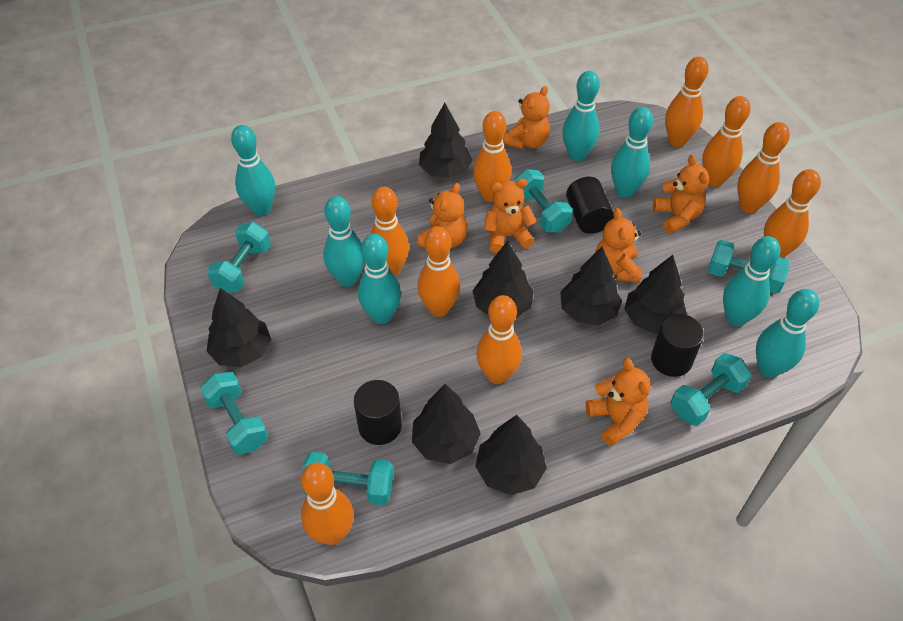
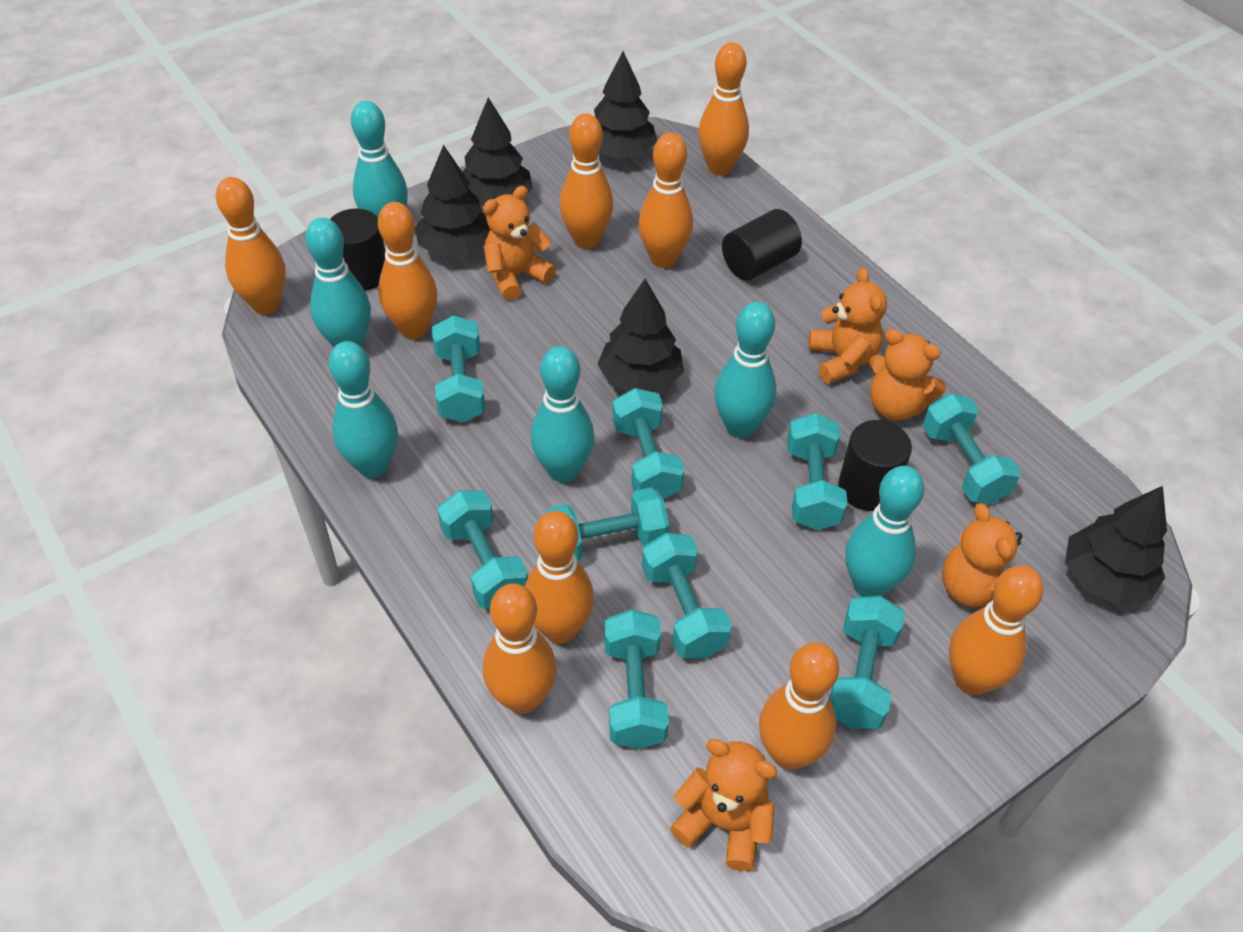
black tree: [206,288,271,367] [412,384,481,464] [419,103,473,178] [473,241,534,318] [475,415,547,495] [560,247,622,325] [624,255,687,334] = 7 -> [415,145,491,257] [463,97,533,206] [594,51,657,159] [598,279,684,392] [1065,486,1167,605] = 5
orange teddy bear: [417,183,467,248] [484,179,537,253] [503,86,550,149] [586,358,650,446] [595,208,642,283] [653,155,709,233] = 6 -> [483,186,556,301] [670,739,777,871] [808,268,887,384] [869,329,946,421] [942,503,1022,609] = 5
turquoise bowling pin: [231,125,275,216] [323,196,365,287] [358,234,401,324] [562,71,600,161] [611,107,653,198] [723,236,780,326] [756,289,819,378] = 7 -> [306,218,371,347] [329,341,398,478] [351,101,408,217] [530,346,595,483] [714,302,777,438] [845,466,924,597] = 6
turquoise dumbbell: [200,372,268,455] [207,222,271,293] [300,452,393,505] [514,169,573,233] [670,353,752,426] [708,240,790,294] = 6 -> [432,315,486,423] [437,490,528,609] [545,487,669,562] [604,609,669,749] [612,388,685,499] [642,533,732,659] [787,413,848,530] [829,596,905,729] [922,393,1021,504] = 9

